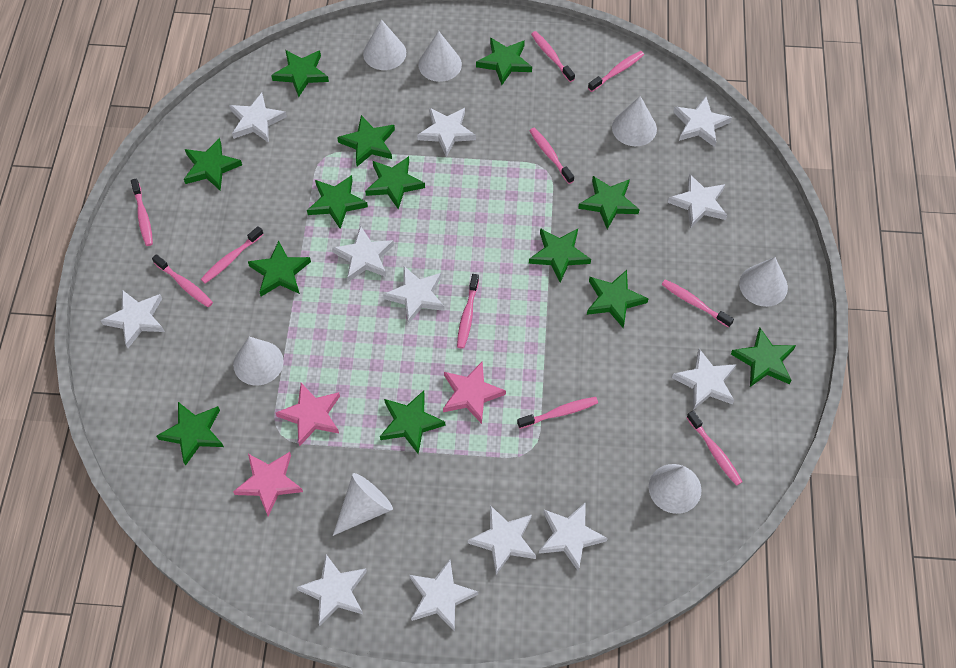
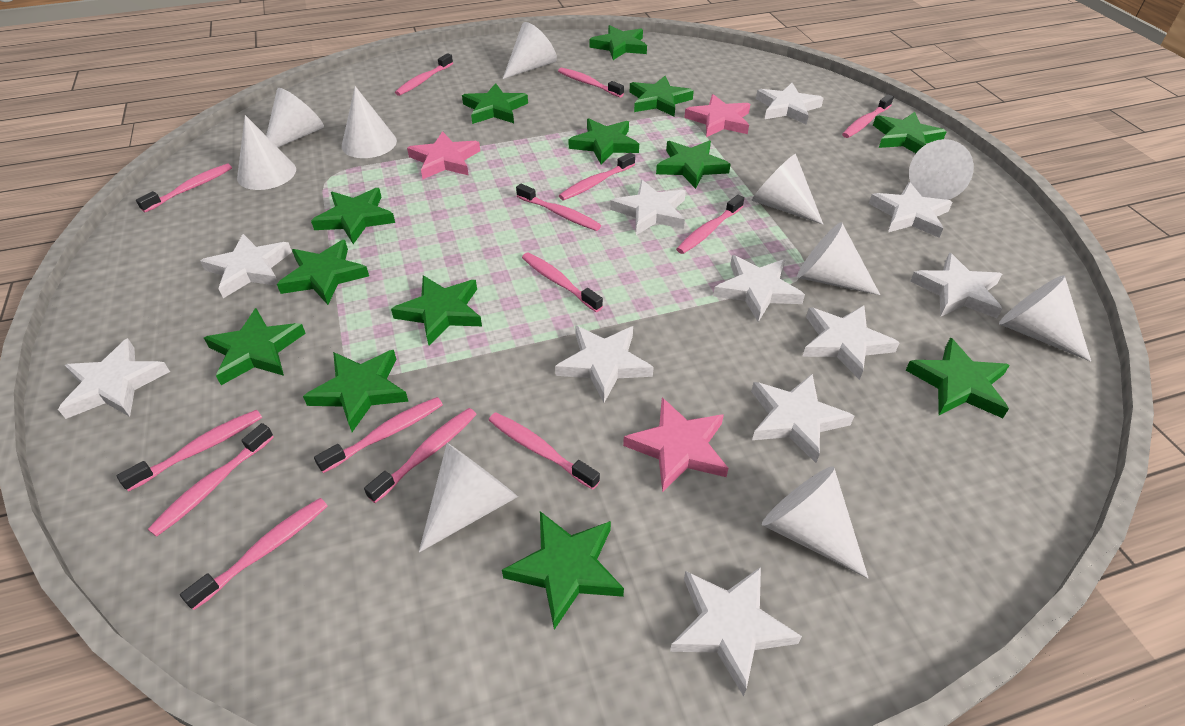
pink toothbrush: [131,178,153,246] [152,254,213,307] [201,226,264,284] [457,274,479,349] [517,397,598,429] [529,127,574,184] [531,31,575,82] [588,51,644,92] [661,279,734,328] [686,411,743,486] = 10 -> [117,410,262,492] [136,164,232,213] [148,423,274,537] [180,498,328,610] [314,397,443,473] [364,408,477,503] [395,53,453,96] [489,412,600,490] [516,184,601,231] [522,252,603,312] [558,68,624,97] [559,153,635,200] [676,195,744,254] [842,94,894,138] = 14
white cone: [233,337,284,385] [333,473,393,536] [363,19,406,70] [418,31,462,82] [612,96,657,146] [649,464,701,514] [739,257,788,307] = 7 -> [237,115,296,190] [266,88,324,147] [342,86,397,158] [419,443,518,552] [503,22,557,79] [751,154,823,224] [762,466,868,578] [797,222,880,295] [909,139,974,200] [999,275,1091,362] = 10
white star: [100,290,165,348] [229,93,287,143] [297,554,367,626] [332,226,394,282] [383,266,445,324] [409,560,478,632] [417,108,476,157] [468,505,536,574] [539,502,608,571] [668,174,727,228] [672,349,737,410] [673,97,732,147] = 12 -> [58,338,170,419] [200,234,292,298] [555,326,654,403] [610,180,686,235] [670,567,802,696] [713,255,805,322] [751,374,854,463] [756,83,824,125] [802,305,900,380] [869,182,952,238] [910,253,1002,318] = 11

